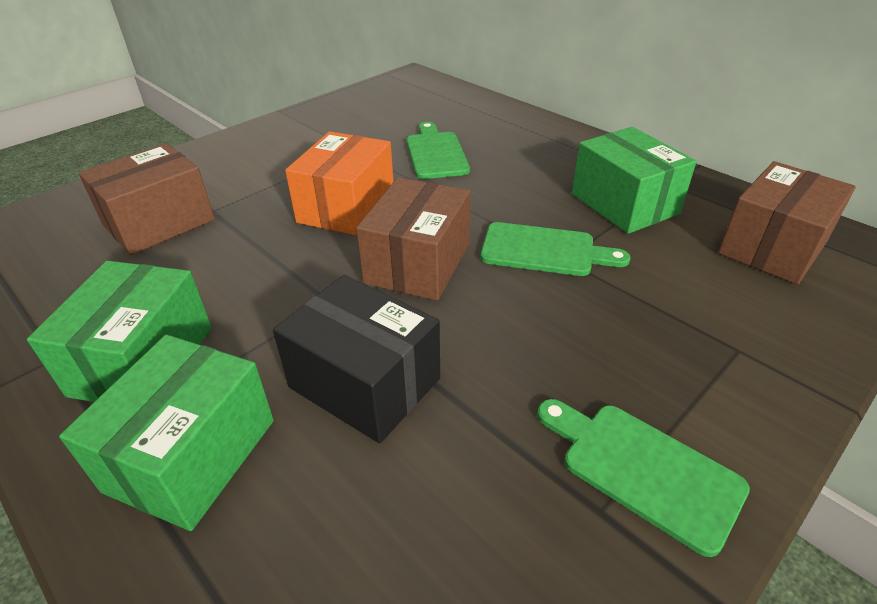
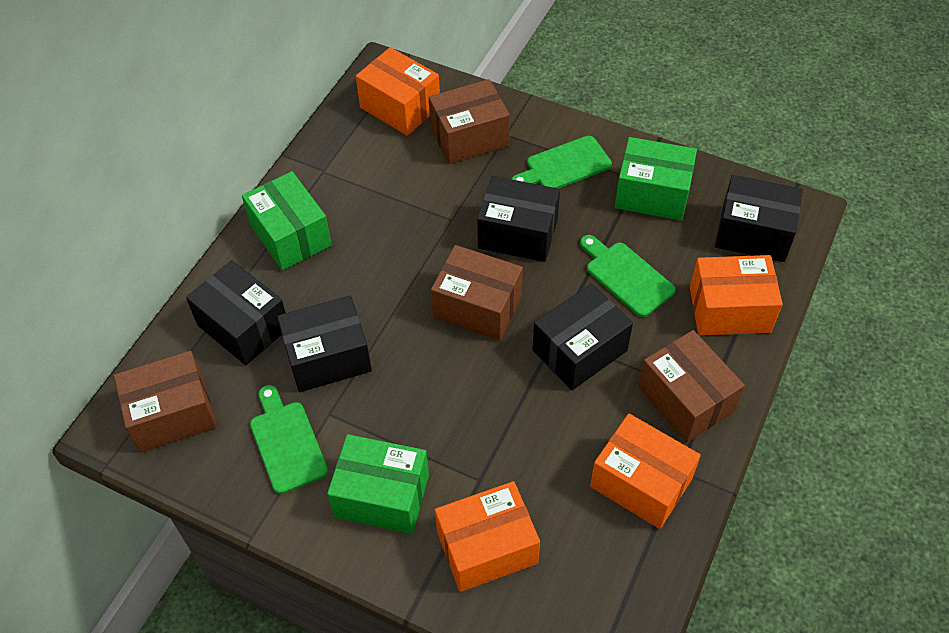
black box: [273,275,440,443] = 1 -> [186,260,286,365] [277,296,372,392] [477,176,560,262] [532,284,633,390] [715,175,803,262] = 5
brown box: [79,143,215,255] [356,177,470,301] [718,161,856,284] = 3 -> [114,351,217,452] [428,79,510,164] [431,245,523,341] [638,330,745,442] = 4
orange box: [285,131,394,236] = 1 -> [356,47,440,136] [435,481,540,592] [590,414,701,529] [690,255,783,336] = 4

